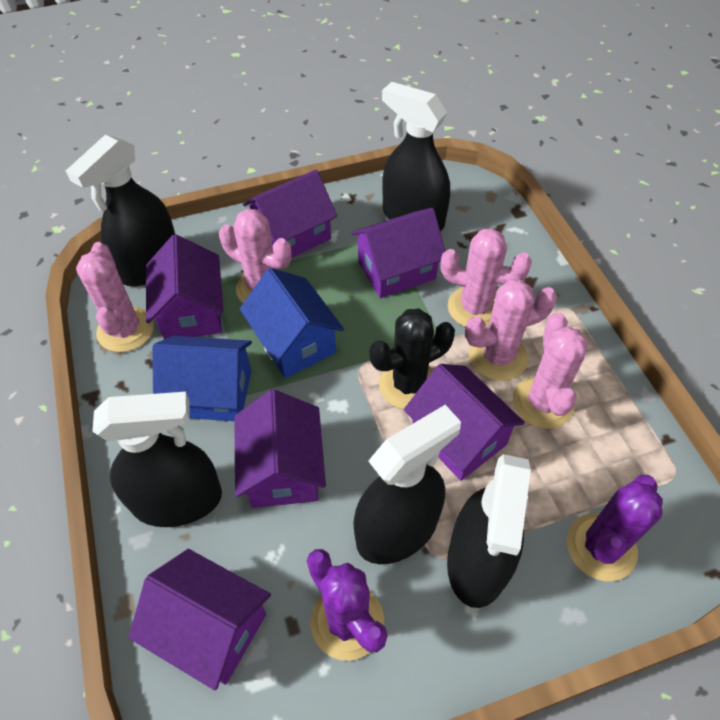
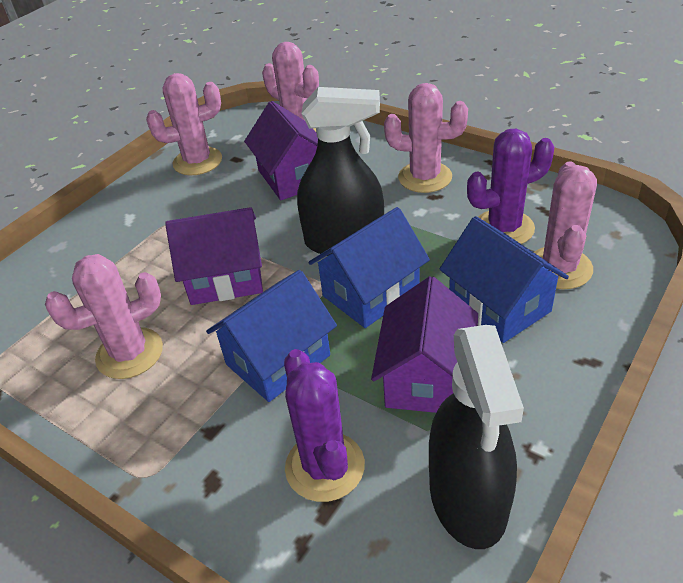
black cactus: [369,308,455,409] = 1 -> none = 0
black spray bottle: [66,135,175,286] [92,392,222,527] [353,405,461,564] [382,82,450,231] [447,454,531,608] = 5 -> [297,87,384,256] [429,325,524,549] = 2
blue house: [152,336,252,421] [240,268,344,378] = 2 -> [206,270,337,402] [308,207,430,328] [439,216,569,343] = 3
purple house: [129,549,271,690] [146,234,224,339] [234,390,326,508] [243,170,337,258] [351,208,445,298] [404,364,525,481] = 6 -> [165,207,263,305] [244,101,318,200] [371,276,478,413] = 3

